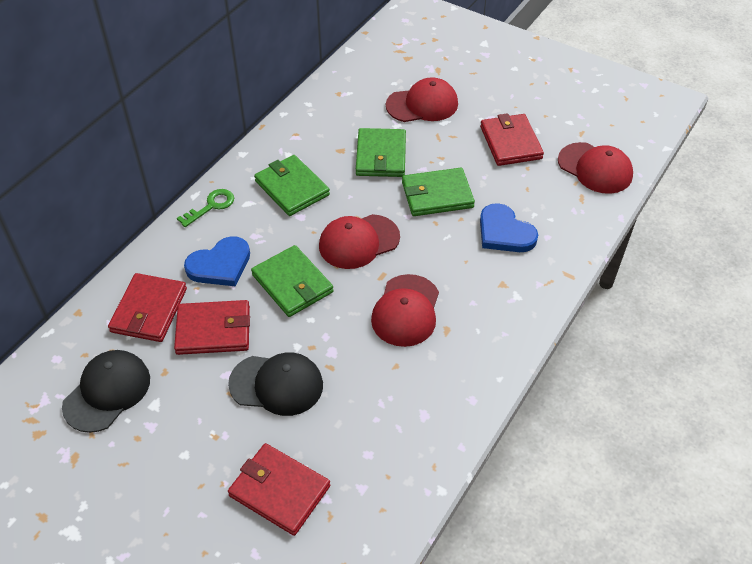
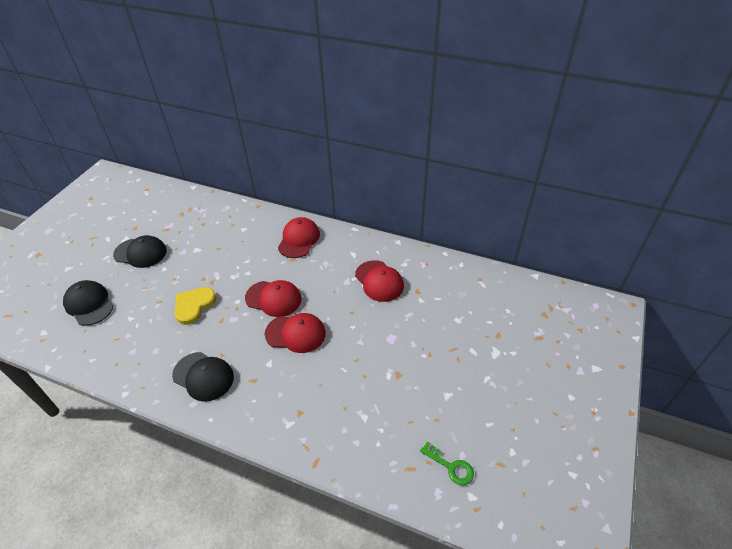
black cap: [62,350,150,433] [228,352,323,416] = 2 -> [63,280,114,326] [113,235,167,268] [172,352,234,402] = 3
blue heart: [184,236,250,286] [480,203,538,252] = 2 -> none = 0
green wallet: [251,245,333,317] [254,155,330,216] [356,128,406,177] [402,168,475,216] = 4 -> none = 0
red wallet: [108,273,187,342] [174,300,250,355] [228,443,330,536] [480,113,544,166] = 4 -> none = 0
yellow heart: none = 0 -> [175,287,216,325] = 1

